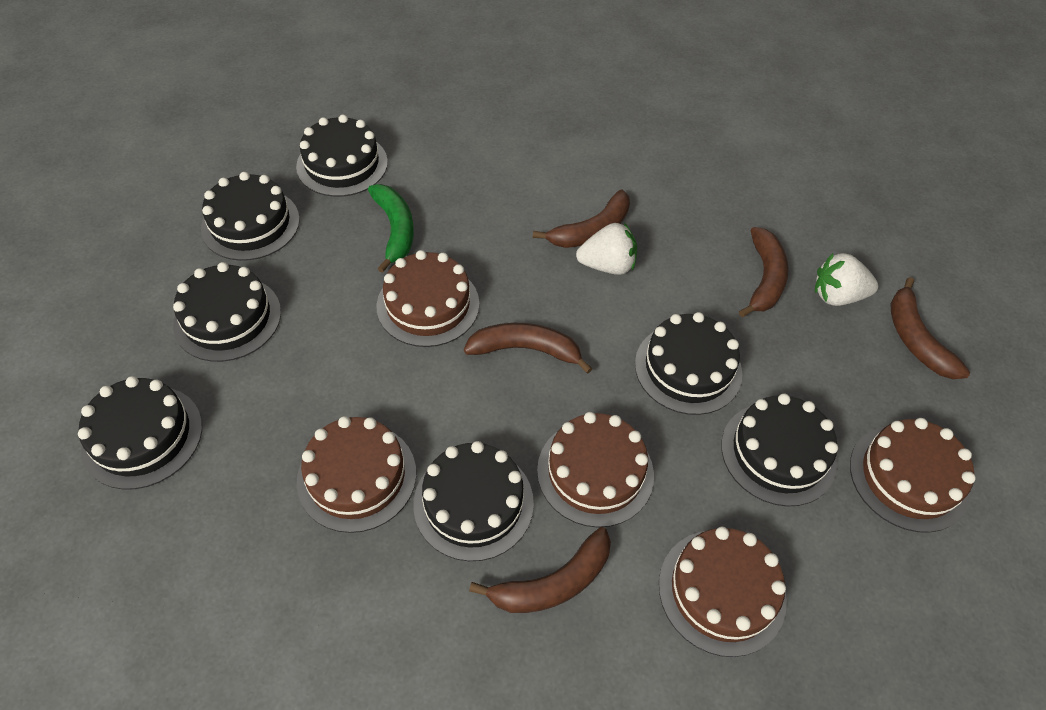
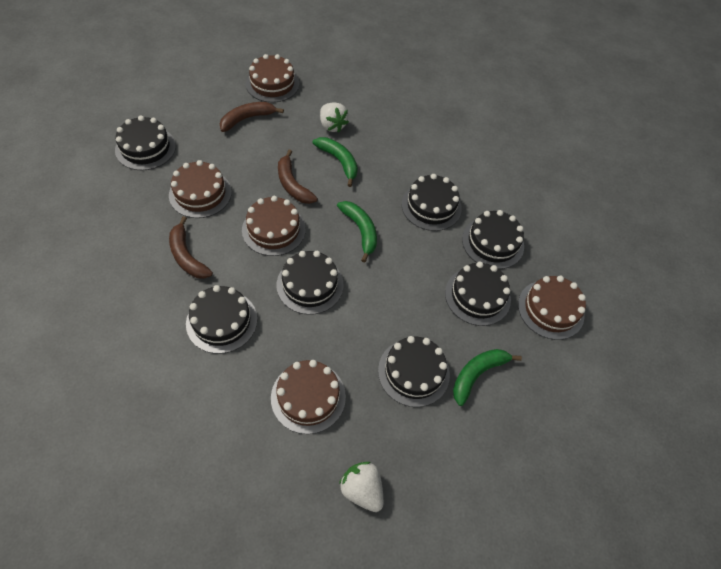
brown banana: [464,323,593,374] [469,527,611,613] [533,190,630,248] [739,227,789,317] [890,277,970,379] = 5 -> [169,216,213,279] [220,102,284,132] [278,150,318,204] = 3
green banana: [368,184,414,273] = 1 -> [312,137,358,187] [337,201,377,263] [453,349,522,406] = 3

